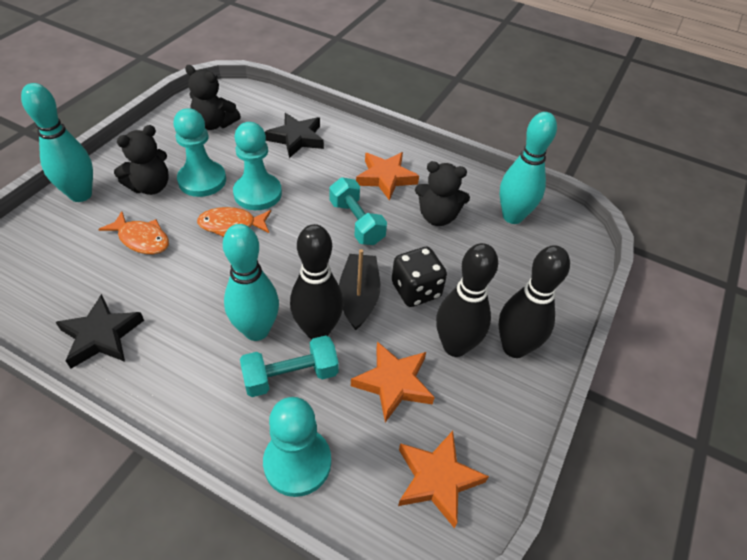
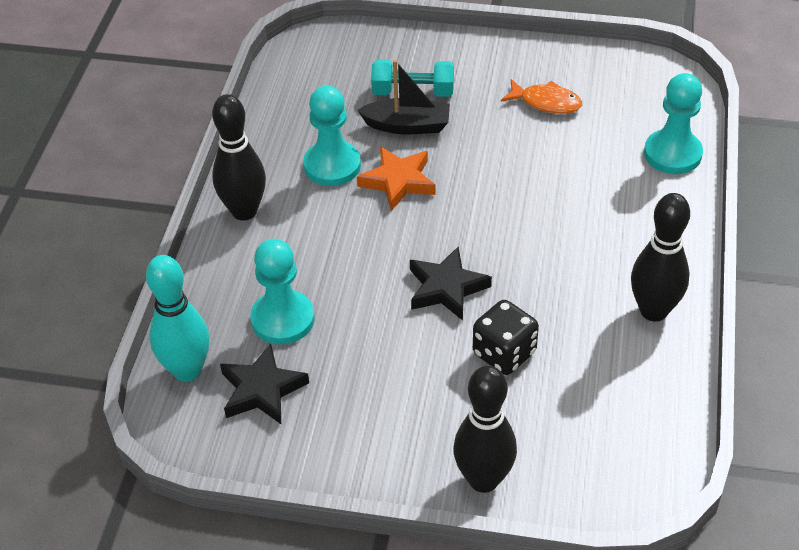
black teddy bear: [114,125,169,195] [185,65,241,130] [415,161,470,226] = 3 -> none = 0
orange fish: [98,211,169,254] [197,207,271,237] = 2 -> [501,79,582,114] = 1
orange star: [351,341,435,422] [356,152,419,201] [398,431,489,528] = 3 -> [357,146,436,211] = 1
turquoise bowling pin: [21,83,93,202] [223,224,279,341] [500,112,557,224] = 3 -> [146,255,209,382] = 1
turquoise dumbbell: [240,336,339,397] [329,177,387,245] = 2 -> [371,60,454,97] = 1

